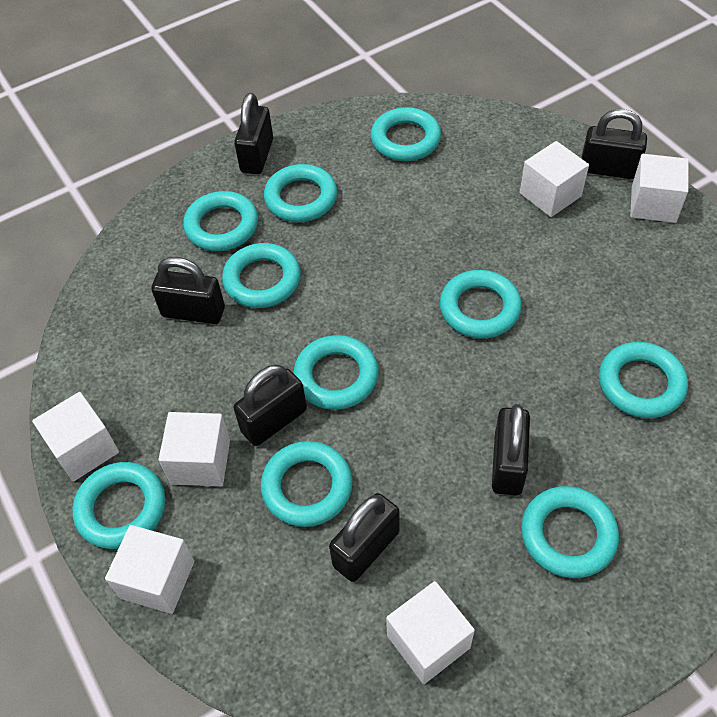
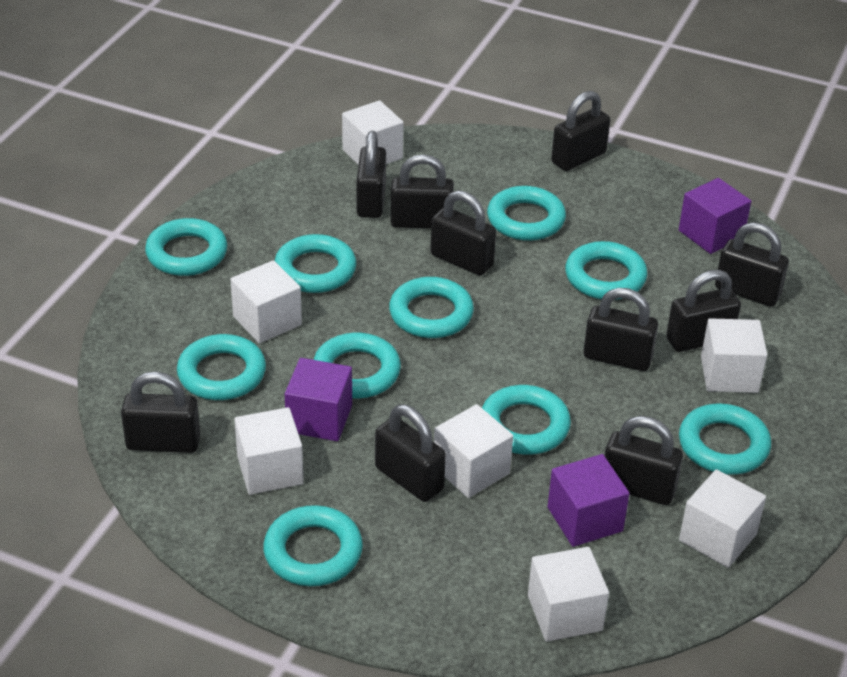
black padlock: [151,257,225,324] [234,93,273,174] [234,365,307,446] [329,493,400,582] [492,404,530,496] [581,109,647,179] = 6 -> [121,372,200,453] [356,131,386,218] [375,404,446,502] [390,154,454,229] [430,190,496,276] [551,91,610,171] [583,288,658,371] [604,416,683,505] [666,270,741,352] [715,222,789,307] = 10
purple cube: none = 0 -> [285,358,352,441] [548,454,630,547] [679,178,751,254] = 3
white cube: [32,392,119,482] [105,525,194,614] [158,412,230,486] [386,581,475,684] [520,141,589,217] [630,154,689,223] = 6 -> [230,260,302,343] [235,407,304,495] [342,100,404,165] [434,404,513,498] [528,547,609,642] [679,469,766,568] [701,318,767,393] = 7

